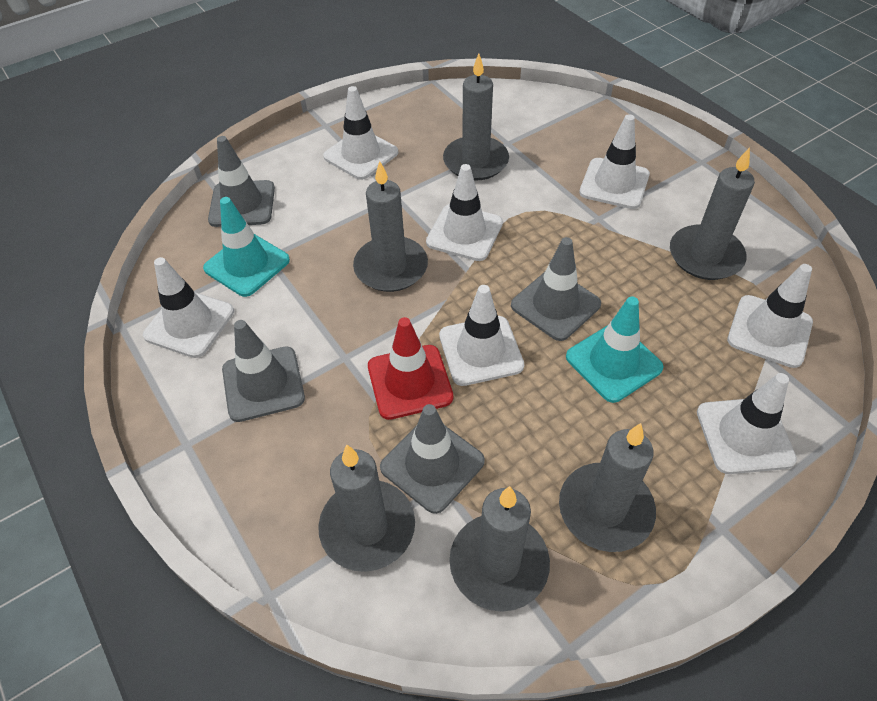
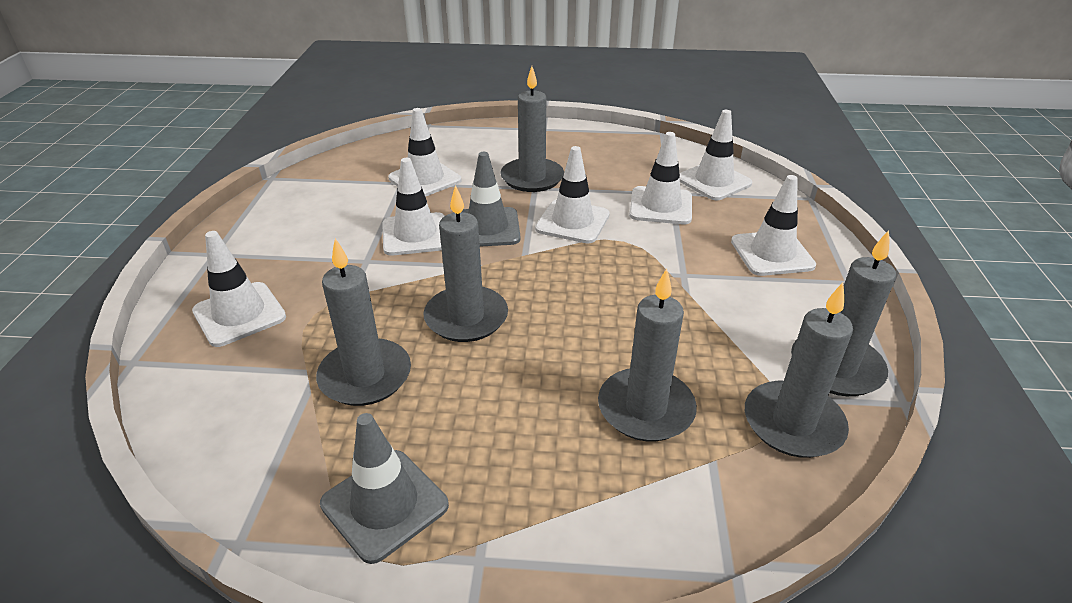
grey traffic cone: [208,136,275,227] [222,320,305,422] [380,404,485,514] [511,237,601,341] = 4 -> [320,413,449,564] [462,152,521,247] = 2
red traffic cone: [368,317,453,420] = 1 -> none = 0
turquoise traffic cone: [203,197,290,297] [566,297,664,403] = 2 -> none = 0

